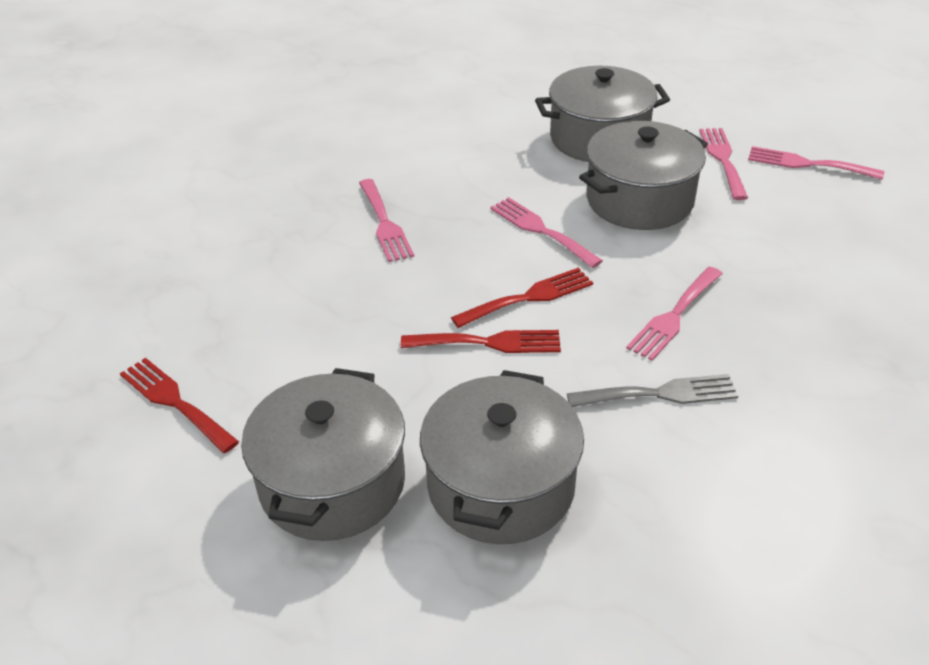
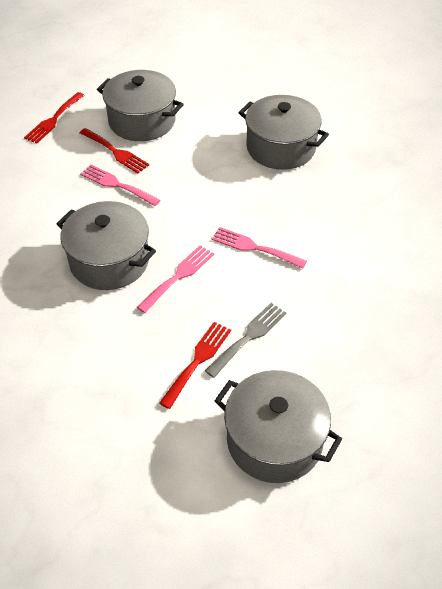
pink fork: [359,179,414,262] [490,197,603,268] [626,267,723,361] [699,128,748,200] [748,146,884,180] = 5 -> [80,165,160,206] [137,245,214,313] [212,227,307,269] = 3

